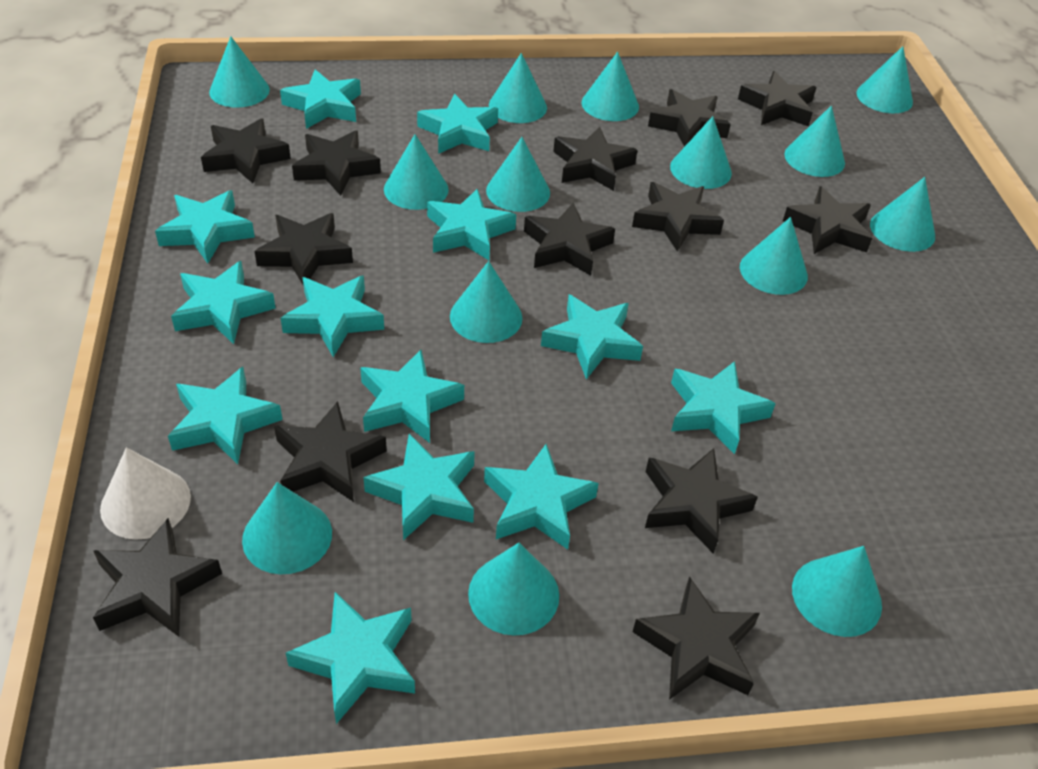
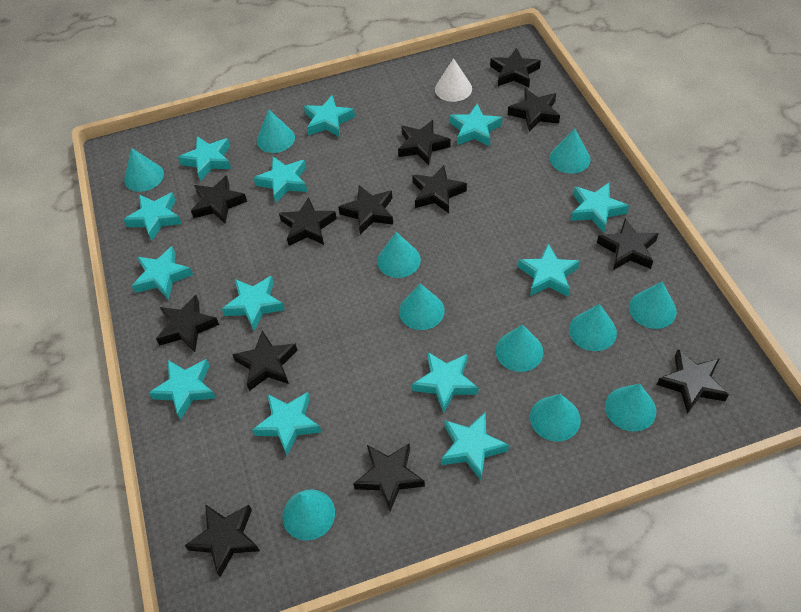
turquoise cone: [209,36,270,108] [242,482,332,574] [384,134,449,210] [450,261,523,343] [468,543,559,636] [486,137,550,212] [489,53,547,123] [582,52,639,121] [670,116,732,189] [740,217,808,295] [784,106,845,177] [792,546,882,637] [856,46,913,113] [870,177,935,252] = 14 -> [124,148,164,192] [257,109,295,153] [282,490,335,541] [377,232,421,278] [399,284,445,330] [495,325,543,372] [530,394,581,442] [550,128,590,174] [569,304,617,351] [605,383,656,431] [629,281,677,329] = 11

